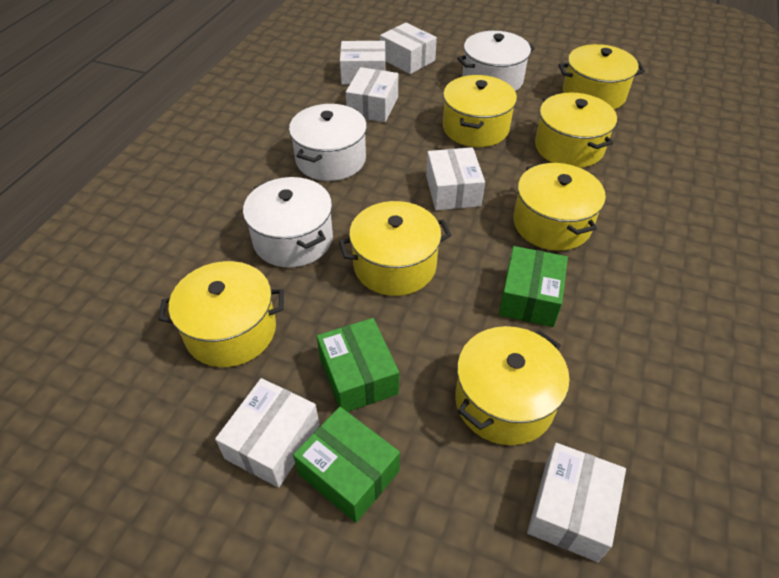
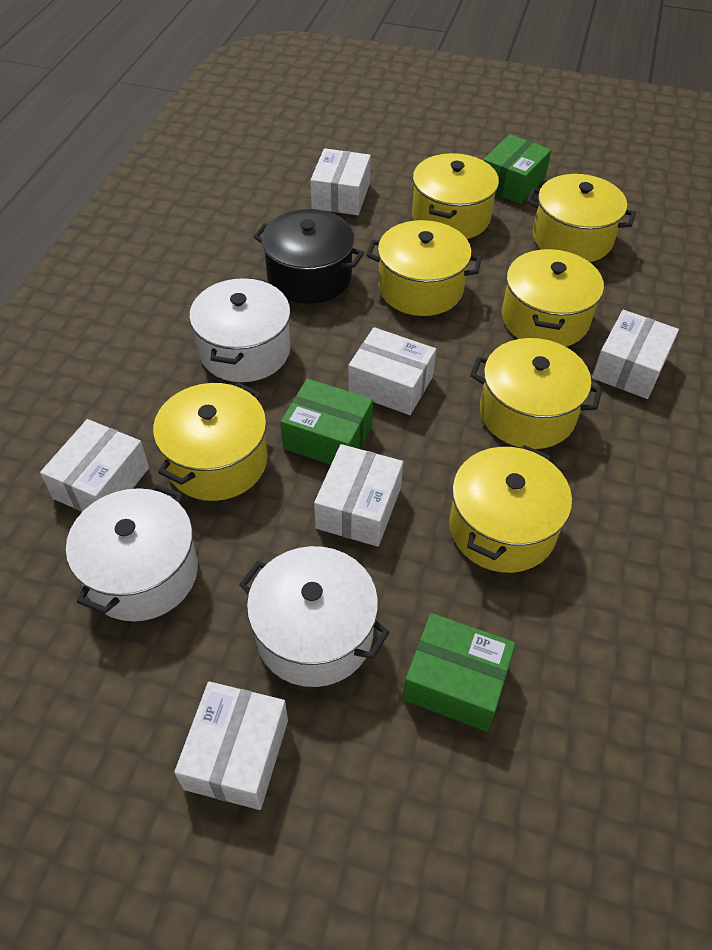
black pot: none = 0 -> [253,209,364,304] = 1

